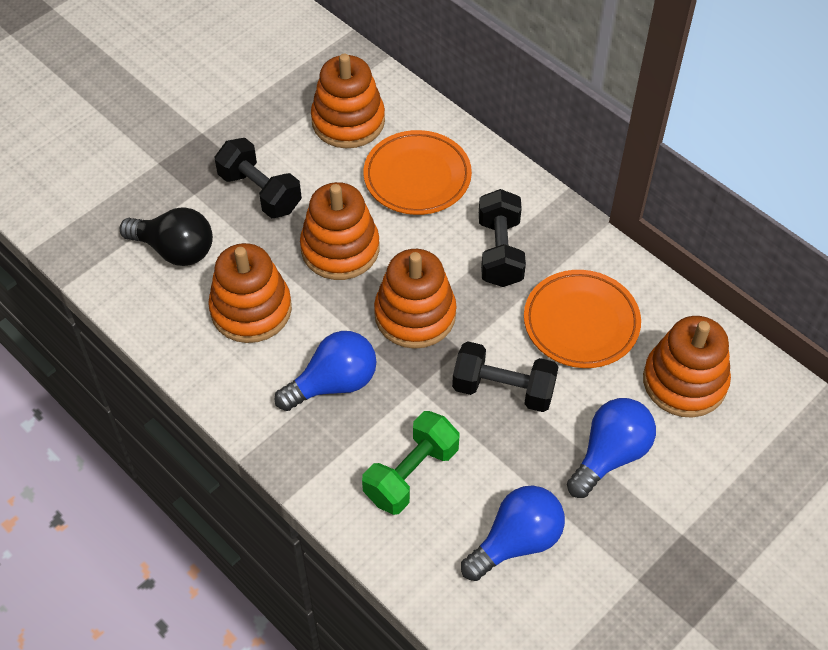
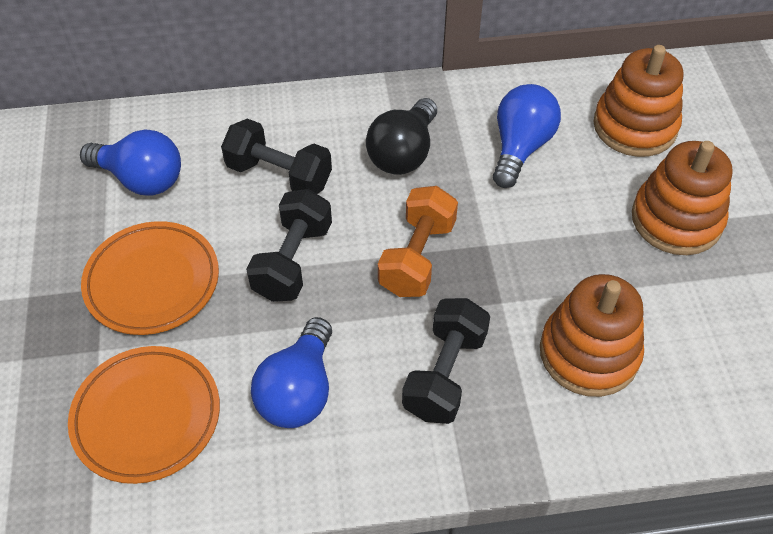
green dumbbell: [362,411,460,515] = 1 -> none = 0
orange dumbbell: none = 0 -> [378,186,458,297] = 1
orange stacking toy: [208,243,292,343] [300,182,379,280] [311,54,385,148] [374,249,457,349] [643,316,731,418] = 5 -> [540,274,644,397] [593,45,683,157] [632,141,733,255] = 3

